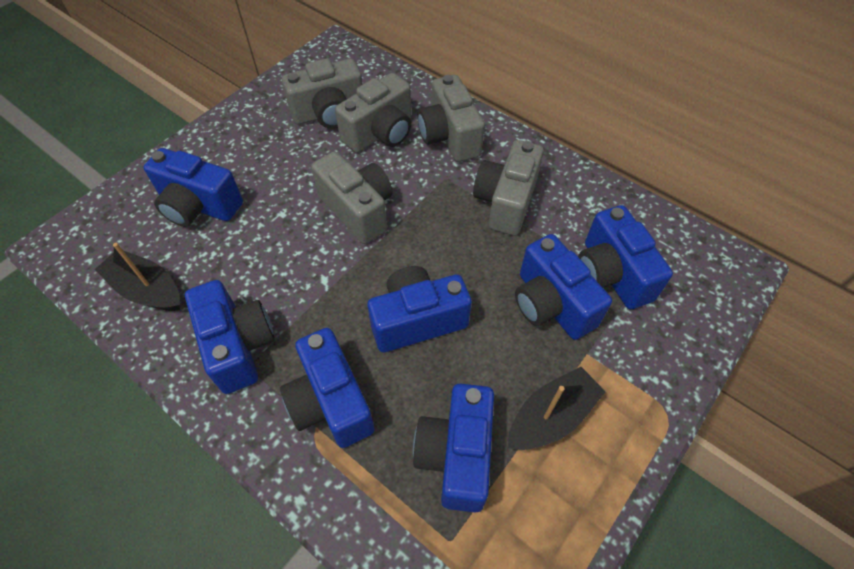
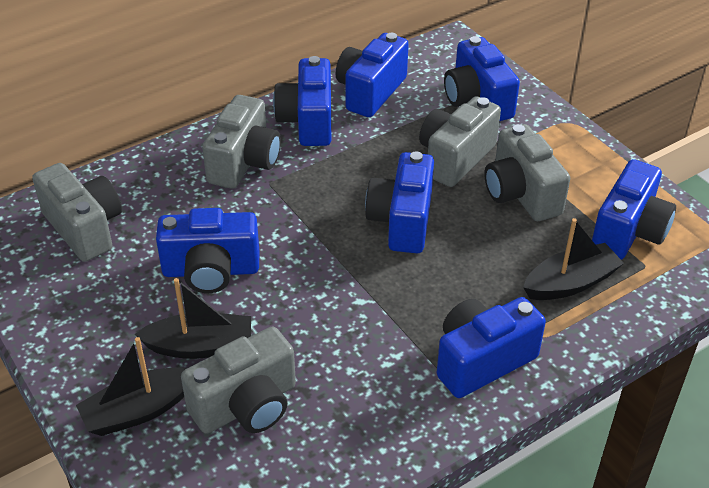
black boat: [95,243,180,311] [508,367,606,450] = 2 -> [76,337,187,436] [134,278,251,359] [523,218,624,300] = 3

